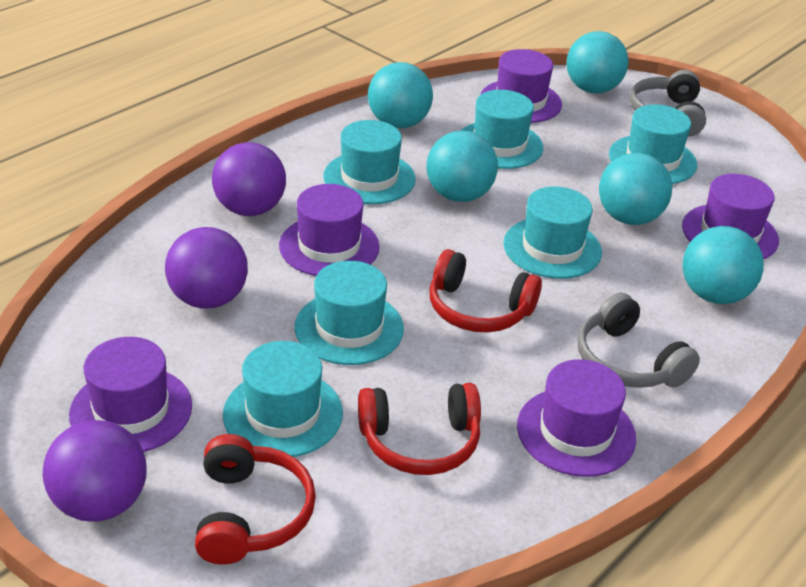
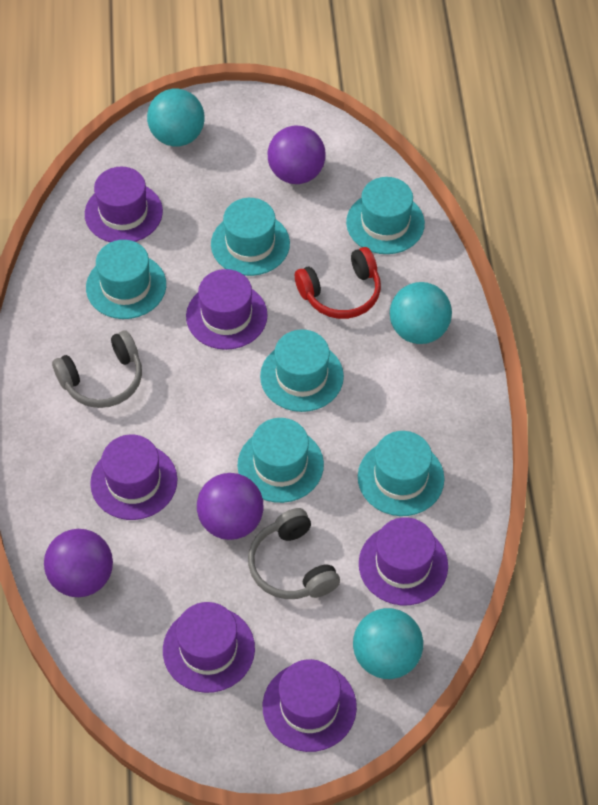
purple hat: [69,337,192,452] [279,184,380,276] [480,49,562,123] [517,359,636,477] [682,174,779,259] = 5 -> [85,167,163,242] [90,435,177,520] [163,602,255,693] [186,269,268,350] [263,659,357,752] [359,517,448,605] = 6
red headphones: [195,434,316,565] [358,383,481,475] [430,249,542,332] = 3 -> [295,247,381,319] = 1
turquoise ball: [368,62,433,128] [427,131,498,202] [567,31,629,93] [599,153,672,225] [682,226,764,304] = 5 -> [147,89,205,146] [353,608,423,679] [390,282,452,344] = 3

